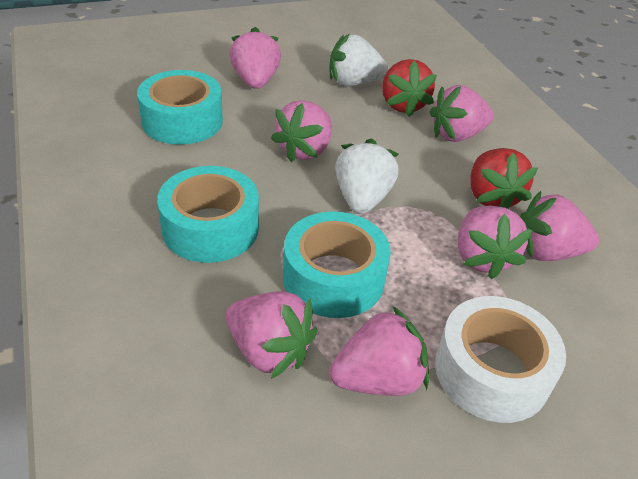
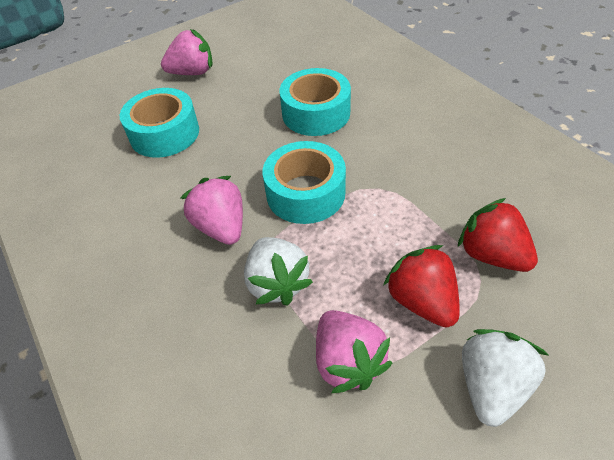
pink strawberry: [226,291,317,379] [230,27,281,89] [271,100,332,162] [329,306,429,396] [430,85,494,142] [458,206,533,279] [520,191,599,261] = 7 -> [161,29,213,75] [180,176,243,245] [316,310,392,393] = 3
white tape: [435,296,566,423] = 1 -> none = 0

